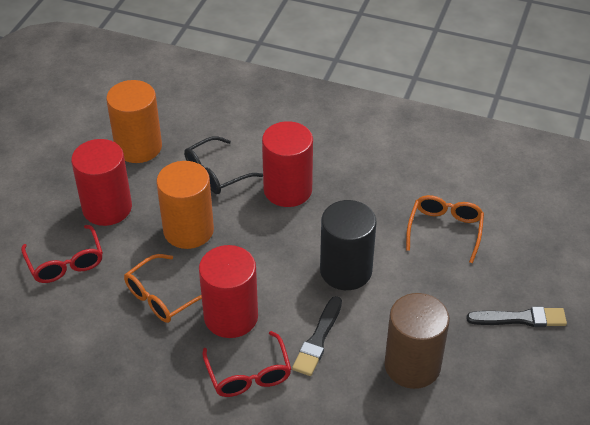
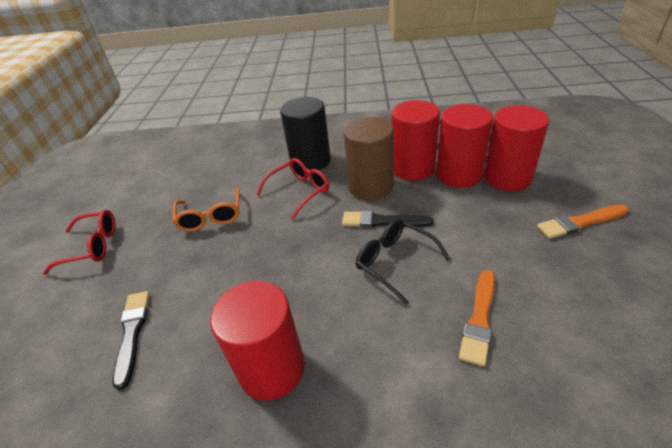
orange brush: none = 0 -> [459,270,495,367] [537,204,629,239] = 2
orange cylinder: [106,80,162,163] [156,161,214,249] = 2 -> none = 0
orange glasses: [124,254,202,323] [406,195,484,263] = 2 -> [173,188,240,232] = 1
red cylinder: [71,139,132,226] [199,245,258,338] [262,121,313,207] = 3 -> [210,281,305,400] [391,100,440,181] [436,104,493,188] [484,105,549,191] = 4

